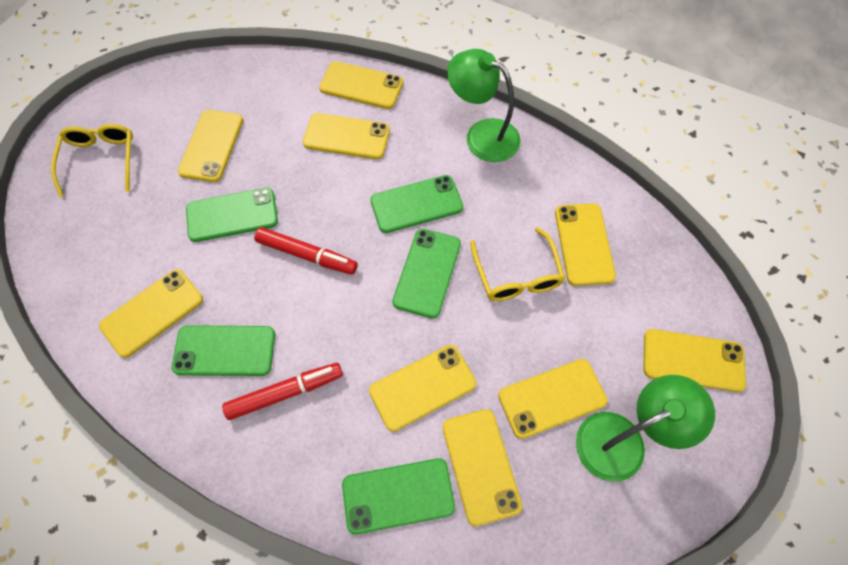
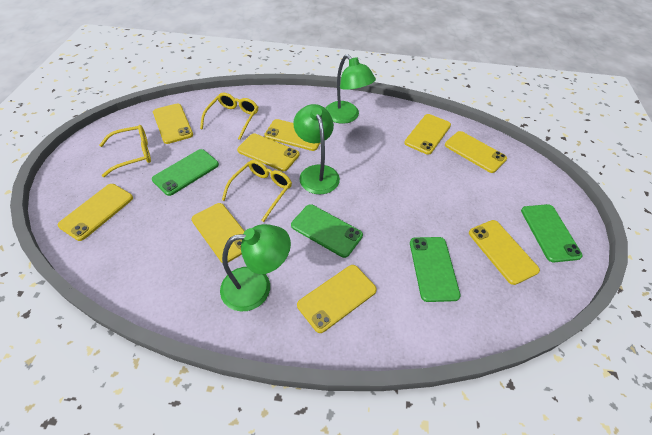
green lamp: [447,49,521,162] [576,375,715,482] = 2 -> [220,224,291,311] [293,104,340,194] [325,54,376,124] = 3
green phone: [172,325,275,376] [186,188,278,242] [342,458,455,535] [370,175,463,233] [392,229,461,318] = 5 -> [152,149,219,196] [291,204,363,258] [410,237,461,302] [521,204,583,262] = 4
red marker: [222,363,343,420] [254,227,358,275] = 2 -> none = 0
yellow glasses: [51,124,133,197] [470,227,565,301] = 2 -> [99,125,151,177] [200,93,258,140] [222,160,292,222] = 3

